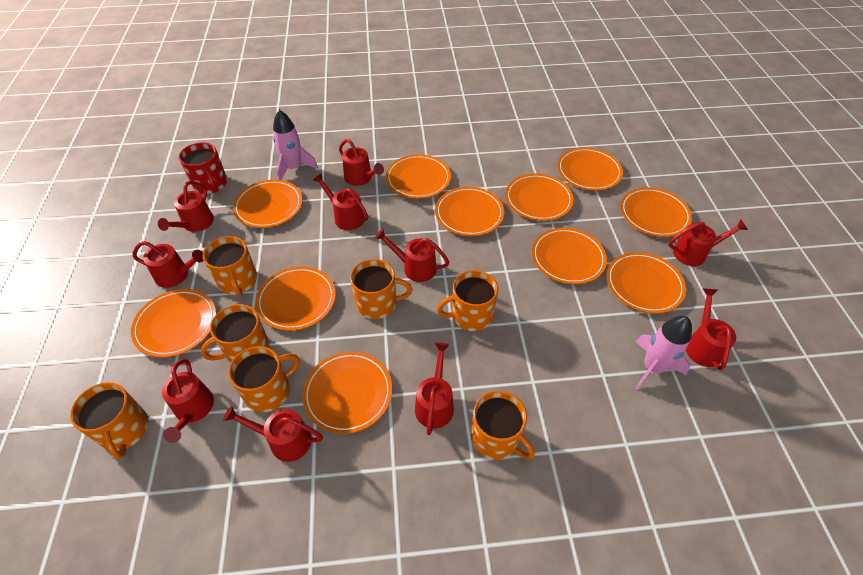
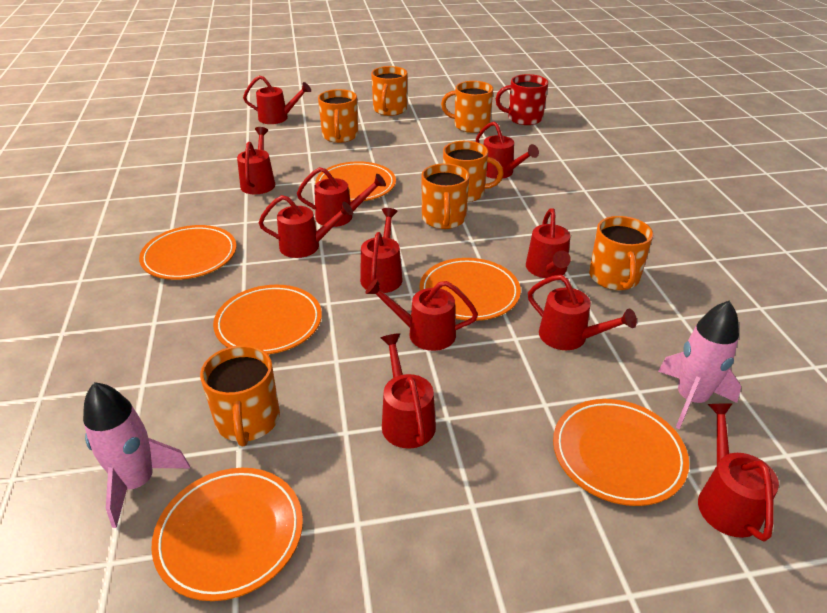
orange plate: [131,289,216,357] [233,180,303,228] [256,267,336,331] [303,352,392,434] [386,154,451,199] [435,187,504,236] [505,174,574,221] [532,228,607,284] [557,147,623,191] [607,252,686,314] [620,187,692,237] = 11 -> [139,225,236,280] [151,468,303,601] [213,285,322,355] [315,161,396,202] [419,258,521,321] [553,399,689,506] = 6
red watering can: [133,241,204,288] [158,181,214,232] [162,359,214,443] [223,406,323,462] [313,173,368,230] [339,139,384,186] [375,229,450,282] [415,342,454,435] [668,220,748,266] [686,288,736,370] = 10 -> [237,127,275,195] [243,75,311,124] [259,195,353,258] [297,167,386,227] [360,208,403,293] [365,279,478,351] [381,333,436,449] [476,121,539,179] [526,208,571,278] [528,275,637,350] [698,403,779,541] = 11

